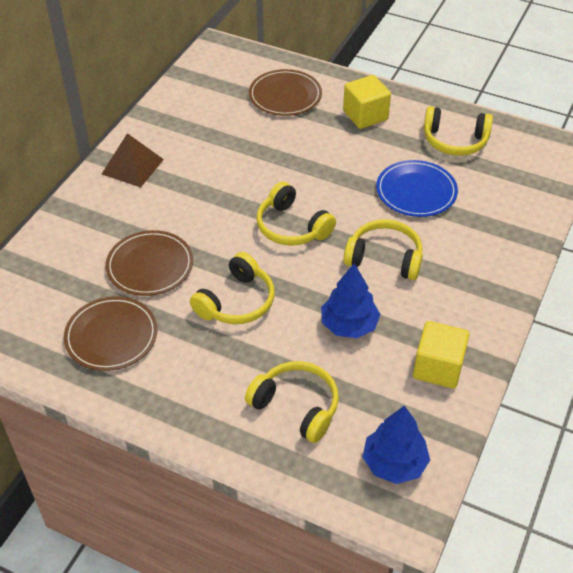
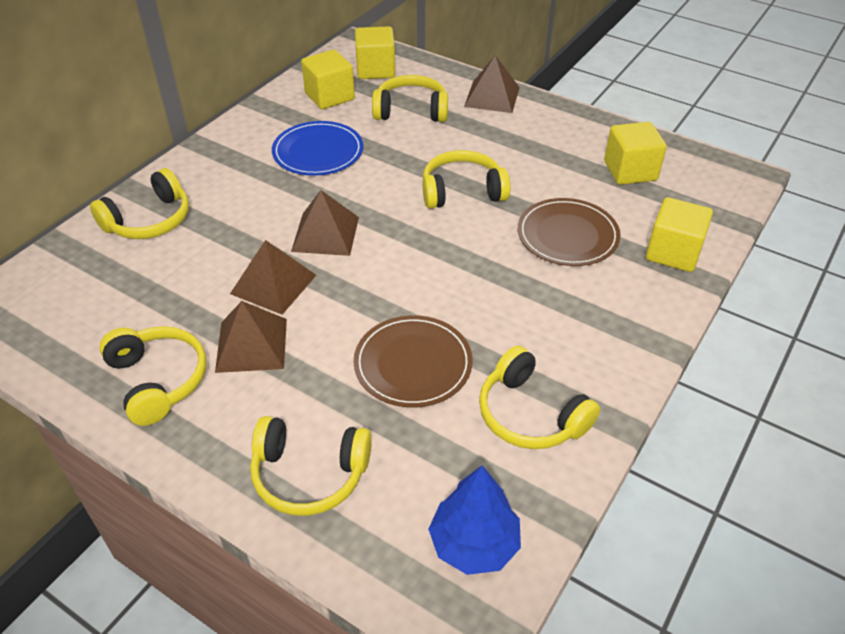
blue tree: [321,263,380,338] [363,405,430,484] = 2 -> [428,465,521,575] = 1
brown plate: [64,296,157,371] [106,230,193,296] [249,69,322,116] = 3 -> [353,315,473,408] [518,198,621,266] = 2
brown pyramid: [102,133,164,187] = 1 -> [215,301,287,373] [230,240,316,315] [291,190,359,256] [464,55,520,113] = 4
yellow cube: [343,75,391,129] [413,321,469,389] = 2 -> [301,49,355,109] [355,26,395,79] [604,122,667,185] [646,197,713,272] = 4
yellow headphones: [190,252,274,324] [245,361,339,443] [256,182,336,246] [343,219,423,280] [424,106,493,156] = 5 -> [90,168,189,239] [99,326,206,426] [250,416,372,516] [372,75,448,122] [423,150,510,209] [479,346,600,449] = 6

